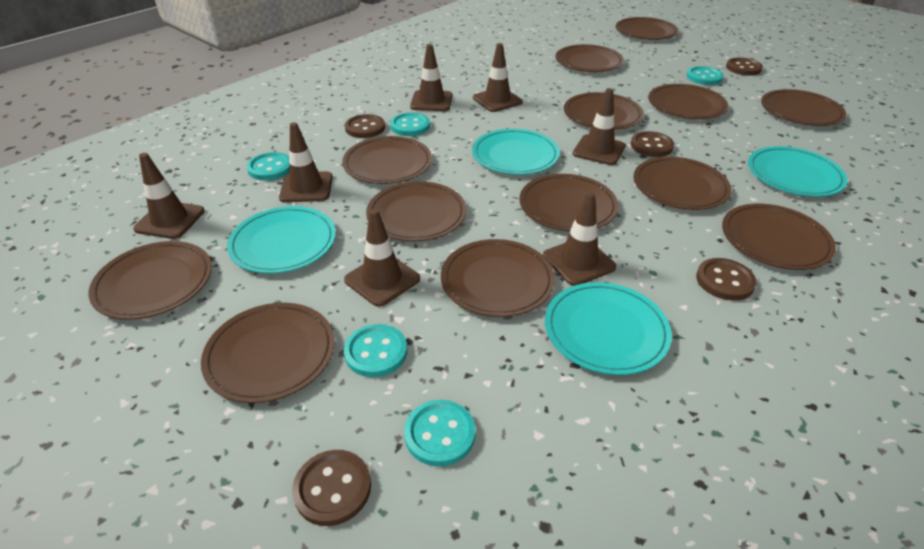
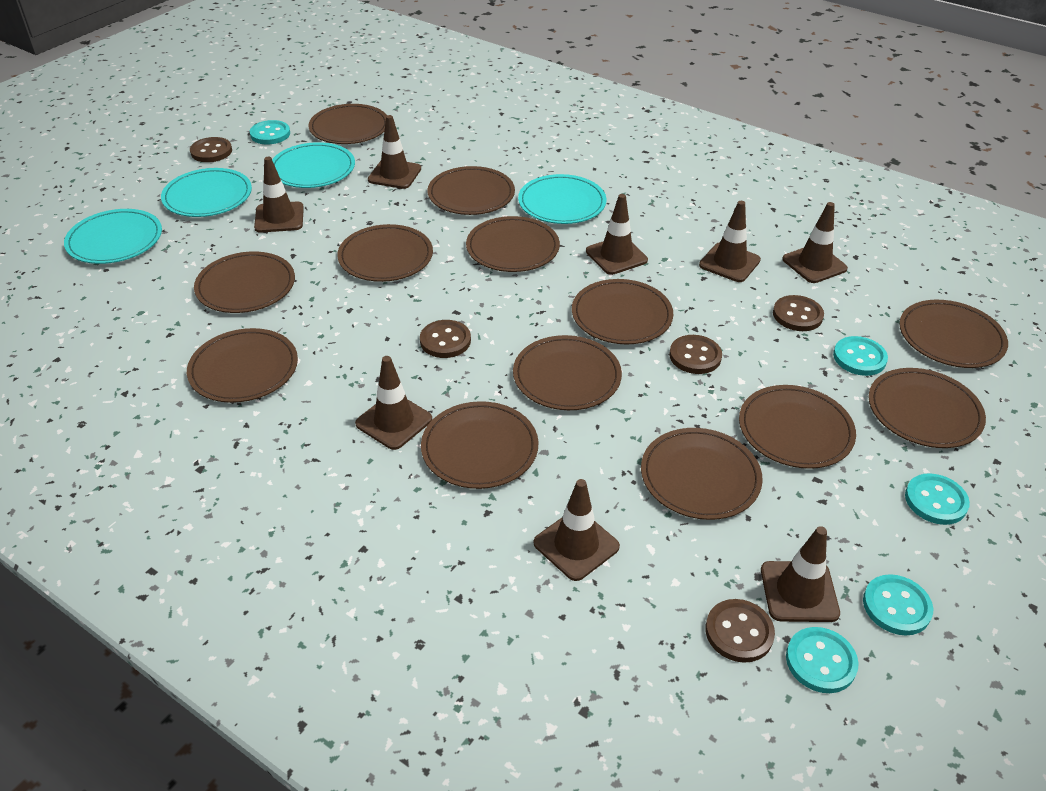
brown traffic cone: [133,153,205,239] [279,122,333,203] [344,209,420,307] [410,44,452,111] [473,43,523,112] [543,192,616,286] [573,88,625,165] = 7 -> [254,157,304,233] [355,356,432,450] [368,115,421,189] [534,479,620,581] [586,194,648,275] [699,201,761,282] [761,526,840,622] [782,202,848,283] = 8

